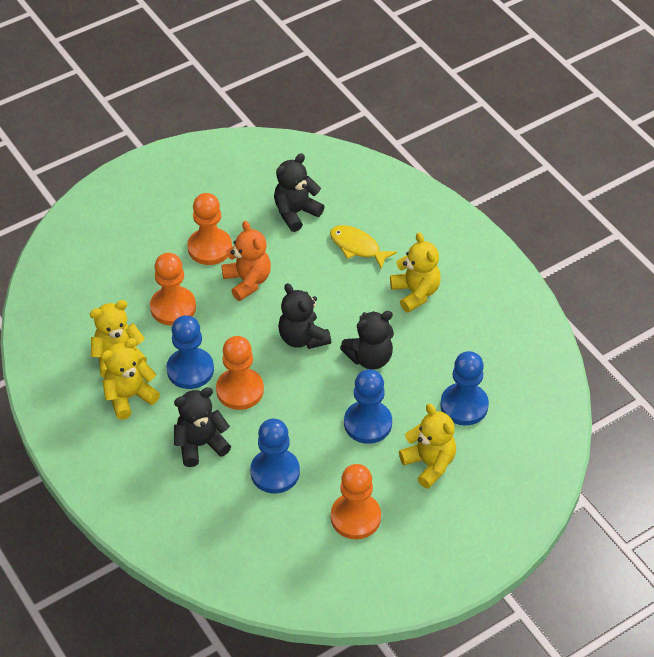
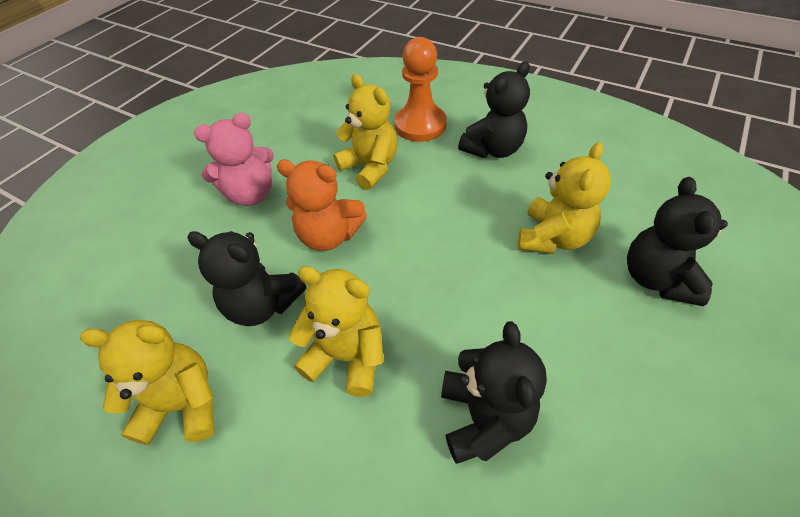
blue pawn: [166,315,214,389] [250,419,300,493] [344,369,392,444] [440,351,489,425] = 4 -> none = 0
orange pawn: [150,253,196,326] [187,193,232,265] [216,336,264,410] [331,464,381,539] = 4 -> [395,37,447,142] = 1
pink teddy bear: none = 0 -> [194,113,274,206] = 1
yellow fish: [330,225,397,269] = 1 -> none = 0

